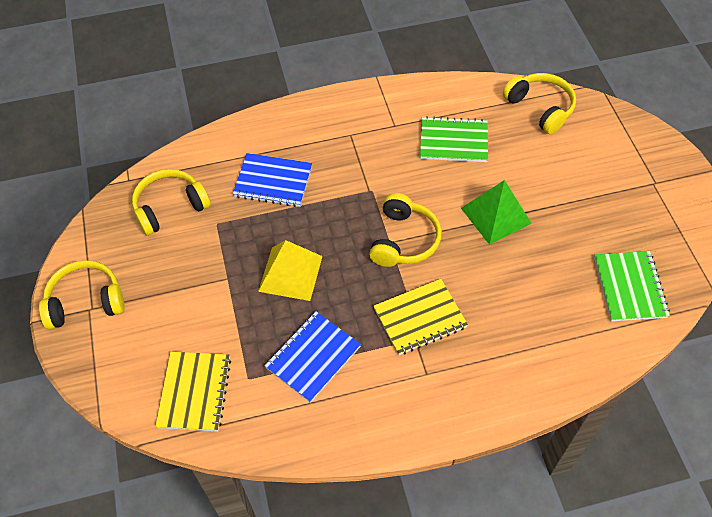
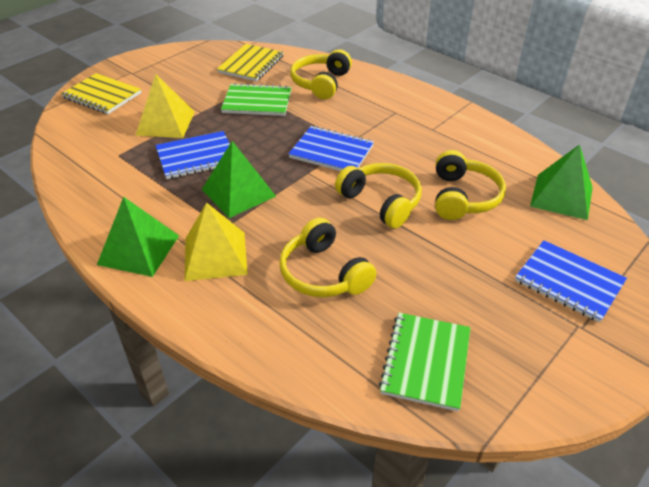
blue notebook: [233,153,312,207] [264,311,361,403] = 2 -> [155,131,230,179] [288,126,374,171] [515,240,627,323] = 3
green pyramid: [461,180,532,245] = 1 -> [97,197,179,277] [201,141,276,218] [530,144,593,220] = 3
yellow pyramid: [258,240,323,301] = 1 -> [135,74,195,138] [185,202,248,281] = 2

